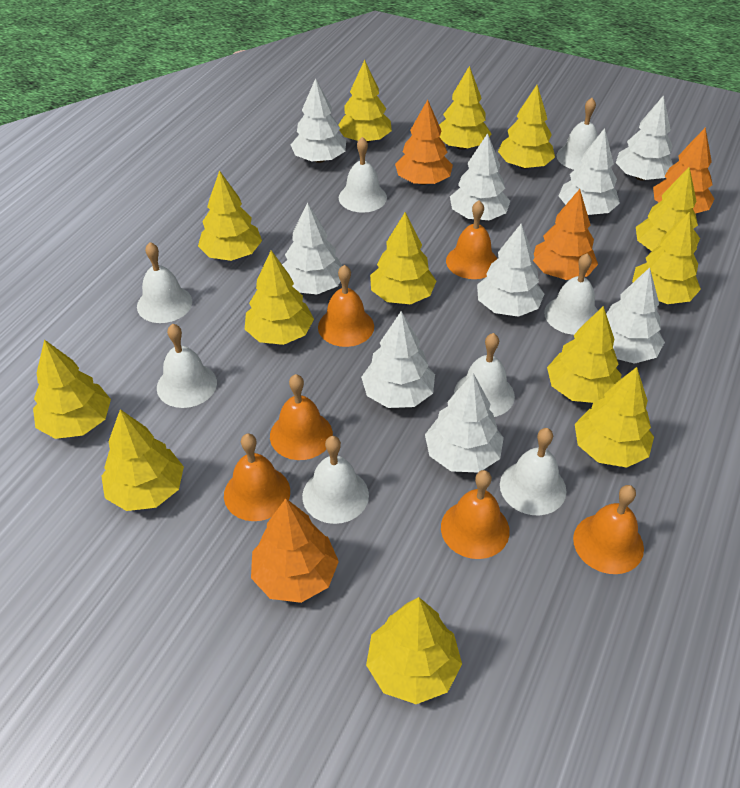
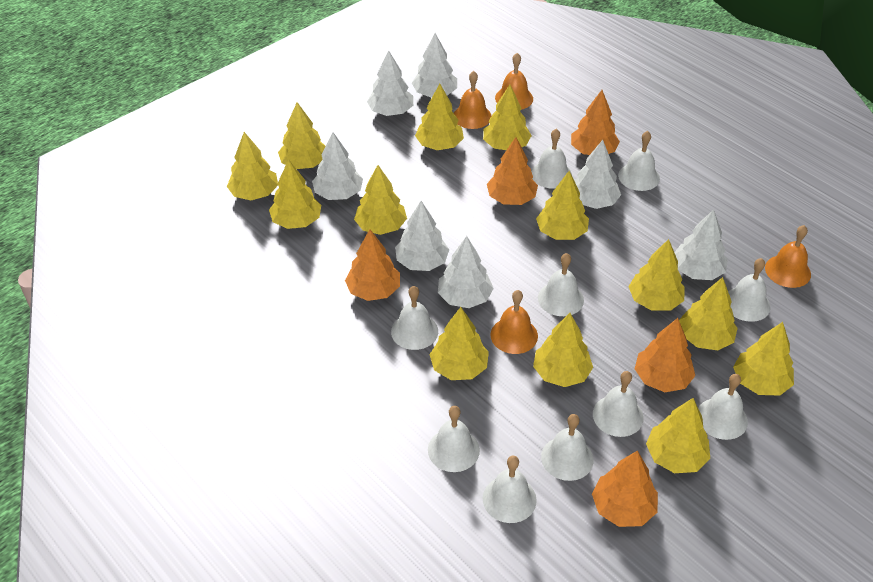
orange bell: [224,433,290,521] [270,374,333,460] [318,265,374,347] [441,470,510,559] [446,200,497,279] [573,485,644,574] = 6 -> [454,71,492,129] [490,290,538,354] [495,53,533,110] [765,225,811,288] = 4
orange tree: [251,499,339,603] [395,100,453,185] [533,189,598,280] [653,128,715,214] = 4 -> [345,229,400,301] [487,137,538,205] [571,90,620,155] [592,450,658,527] [635,318,695,392] = 5
white bell: [137,242,192,323] [157,324,217,408] [302,436,369,524] [339,137,387,213] [454,333,515,417] [500,428,566,515] [544,253,598,335] [556,98,598,170] = 8 -> [391,286,438,350] [428,406,480,472] [483,456,537,523] [531,129,572,189] [538,253,584,316] [541,414,594,481] [593,371,644,437] [618,131,660,191] [698,374,748,440] [728,258,771,322] = 10
white tree: [282,202,342,294] [291,78,346,163] [361,311,435,408] [425,373,504,473] [450,133,510,220] [477,223,544,317] [559,128,620,215] [606,267,665,364] [616,95,673,181] = 9 -> [312,132,363,200] [367,50,413,116] [395,201,449,271] [412,33,457,97] [438,236,494,308] [574,140,621,209] [674,209,728,280] = 7

